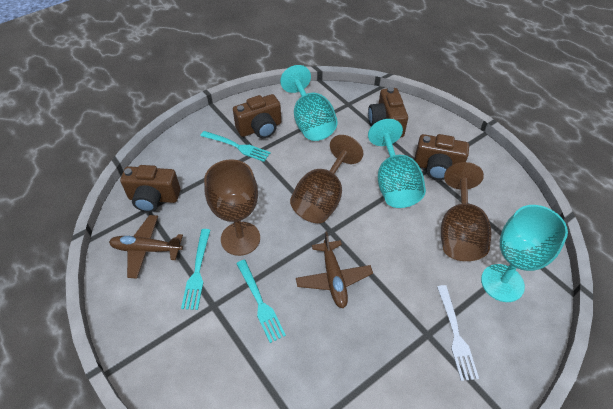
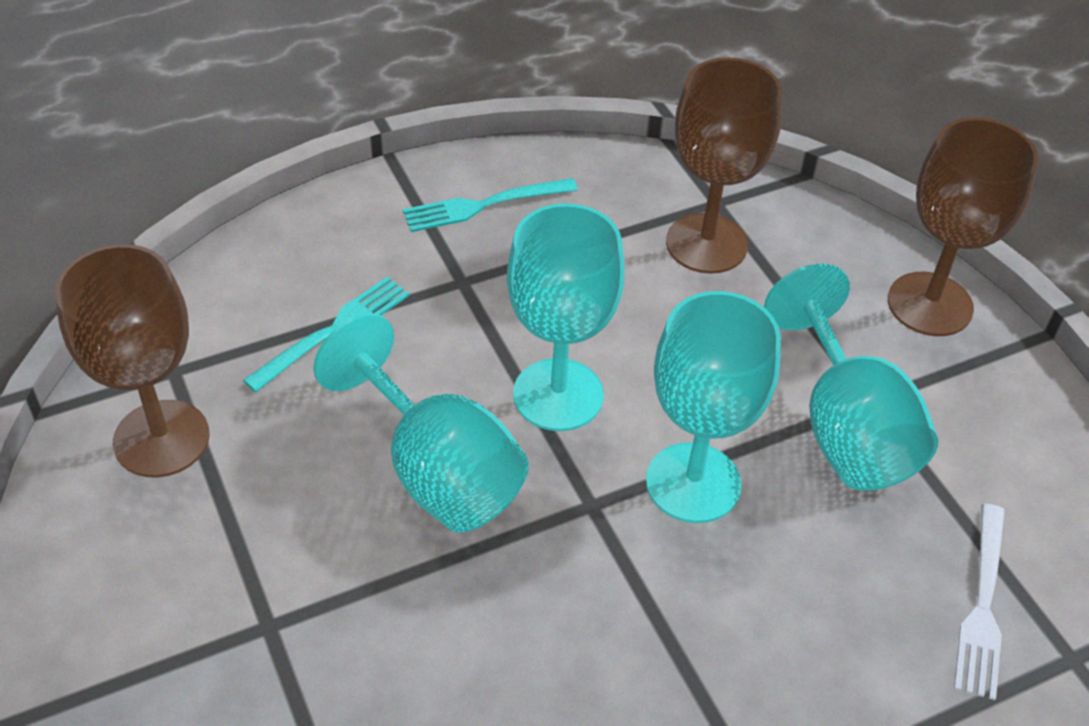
brown camera: [120,165,181,212] [233,94,281,138] [368,87,408,138] [414,134,469,180] = 4 -> none = 0
brown plane: [109,215,183,279] [296,231,373,308] = 2 -> none = 0
turquoise fork: [181,229,210,310] [200,131,271,162] [236,260,286,343] = 3 -> [243,276,410,392] [403,178,578,232] = 2
turquoise goblet: [280,65,338,141] [368,119,426,208] [481,205,568,302] = 3 -> [313,313,529,532] [507,203,625,431] [646,291,781,523] [764,264,938,491] = 4

